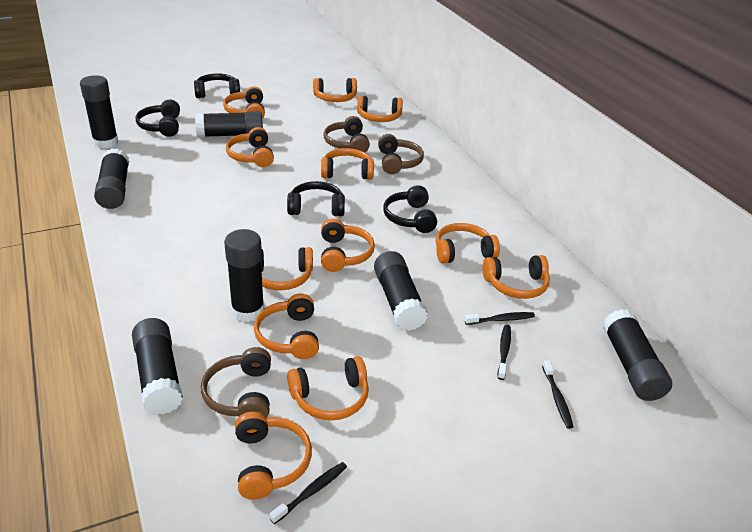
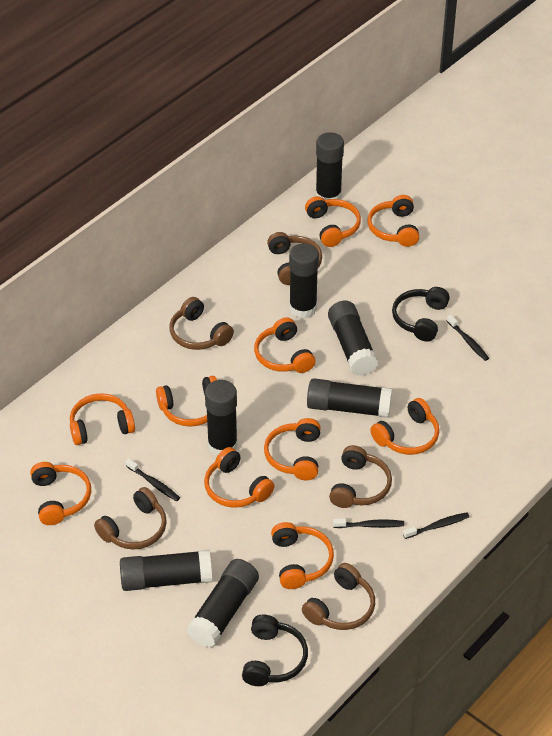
black headphones: [136,99,180,137] [194,73,240,98] [287,181,345,216] [383,185,437,233] = 4 -> [242,615,308,686] [392,287,450,342] = 2
brown headphones: [201,347,271,418] [324,116,370,152] [378,134,424,174] = 3 -> [94,487,167,550] [169,297,234,350] [267,232,322,285] [302,563,375,630] [329,445,392,508] = 5
orange headphones: [223,86,265,119] [226,127,274,167] [235,411,312,500] [254,294,319,359] [261,247,313,290] [287,356,369,420] [313,78,357,102] [321,148,374,179] [321,219,375,272] [357,95,403,122] [436,223,500,263] [482,255,550,299] = 12 -> [30,462,91,525] [70,393,135,445] [156,376,217,427] [204,447,274,508] [254,317,316,373] [264,418,321,480] [271,522,334,589] [305,196,361,247] [367,195,419,247] [370,398,439,455] = 10

